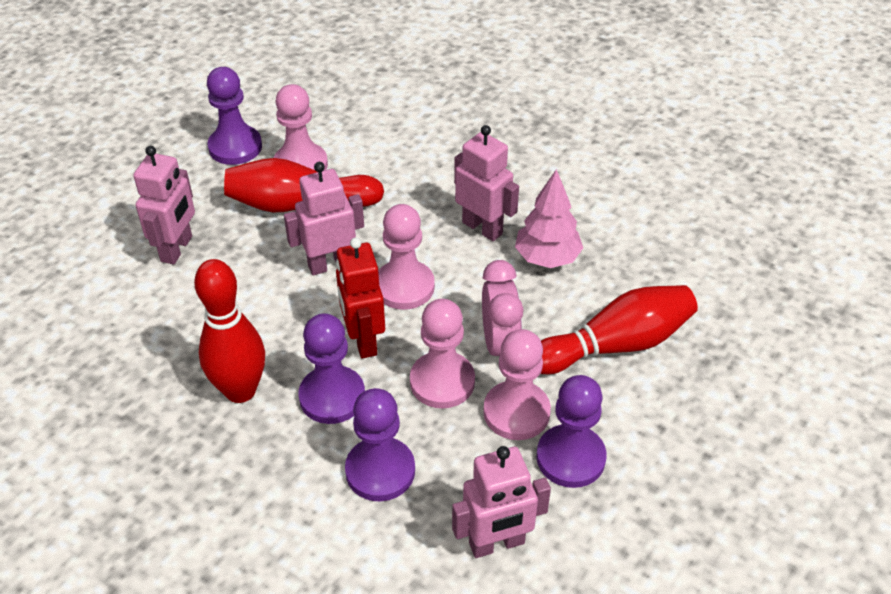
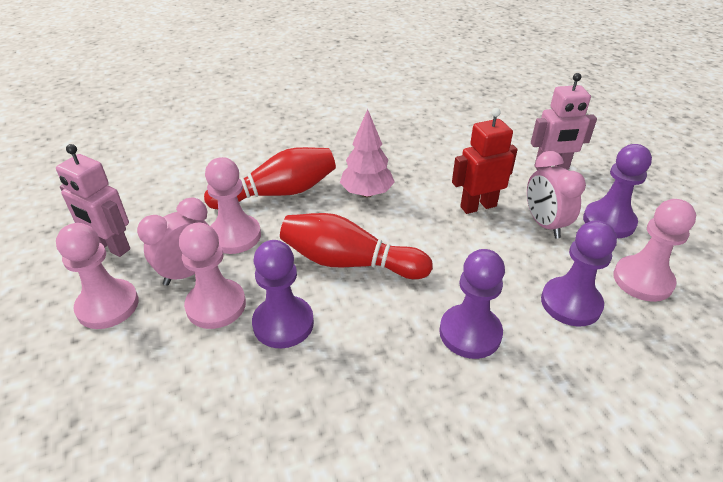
pink clock: [482,260,523,357] = 1 -> [137,198,210,285] [527,151,586,239] = 2
pink robot: [133,146,195,265] [284,162,364,275] [452,446,551,558] [454,125,519,241] = 4 -> [56,144,130,257] [531,73,597,170] = 2
red bowling pin: [194,259,265,403] [224,158,384,212] [540,285,698,374] = 3 -> [204,147,336,209] [280,213,433,279] = 2

